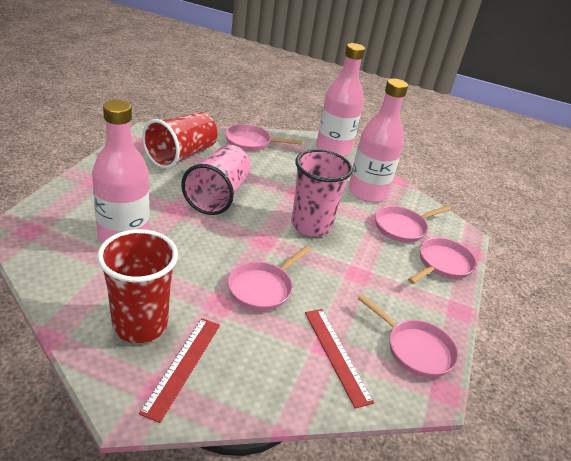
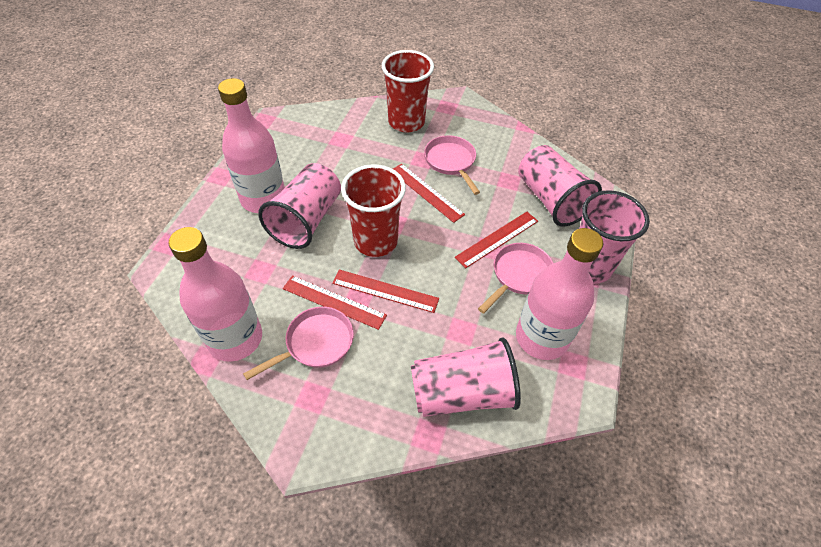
pink cup: [181,145,251,215] [291,149,353,237] = 2 -> [258,163,341,249] [411,337,521,417] [518,145,602,227] [579,190,650,283] = 4
pink pan: [225,124,302,151] [228,245,311,311] [358,294,459,378] [375,205,451,243] [408,238,477,284] = 5 -> [243,307,354,380] [424,135,480,195] [478,243,553,314] = 3
red ruler: [139,318,220,423] [305,309,374,408] = 2 -> [283,275,387,330] [332,270,439,313] [393,164,465,223] [455,212,538,268] = 4

